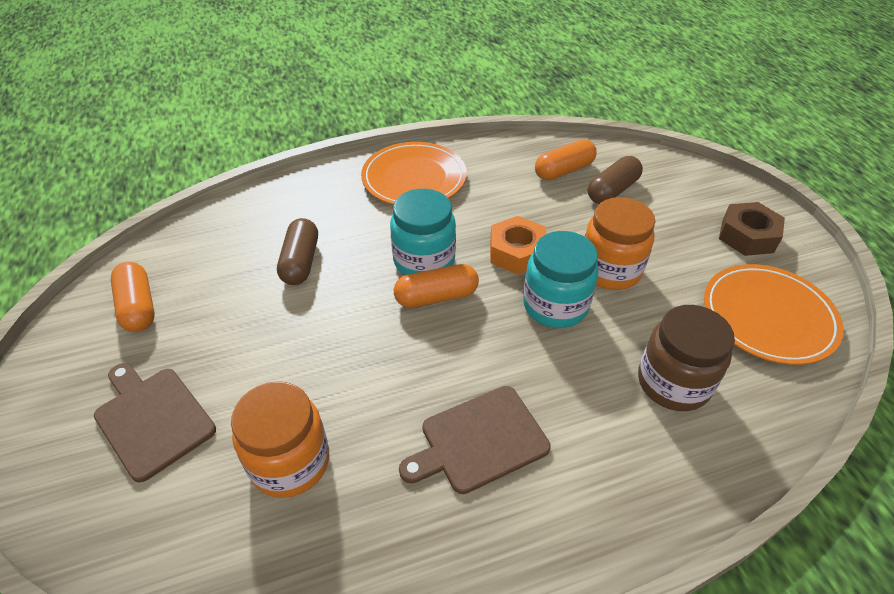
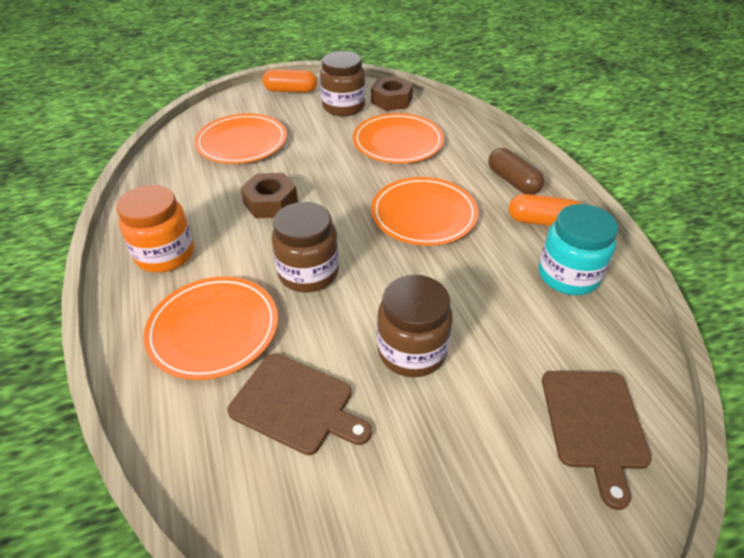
brown capsule: [277,218,318,285] [587,156,643,204] = 2 -> [488,148,544,195] = 1
brown jar: [638,305,735,411] = 1 -> [271,202,339,292] [320,51,365,116] [377,275,453,377] = 3
brown nut: [719,202,785,256] = 1 -> [240,173,298,218] [371,77,413,111] = 2
orange capsule: [111,262,155,332] [394,264,479,308] [535,139,597,181] = 3 -> [262,69,317,92] [509,194,581,226] = 2
orange jar: [231,381,329,498] [585,197,655,290] = 2 -> [116,185,194,272] = 1
orange nut: [490,216,546,275] = 1 -> none = 0
orange plate: [361,142,467,205] [704,264,844,365] = 2 -> [143,276,278,380] [194,113,287,164] [353,113,444,163] [371,177,478,246] = 4
turquoise jar: [390,189,456,275] [523,231,598,328] = 2 -> [538,204,618,295] = 1

